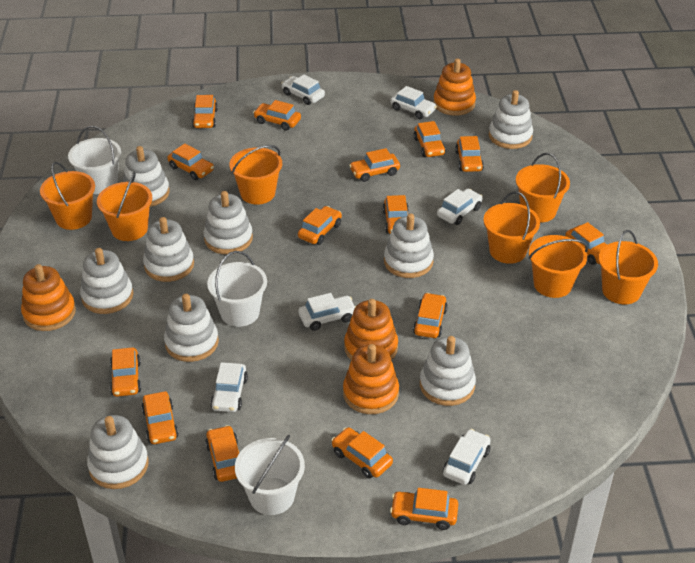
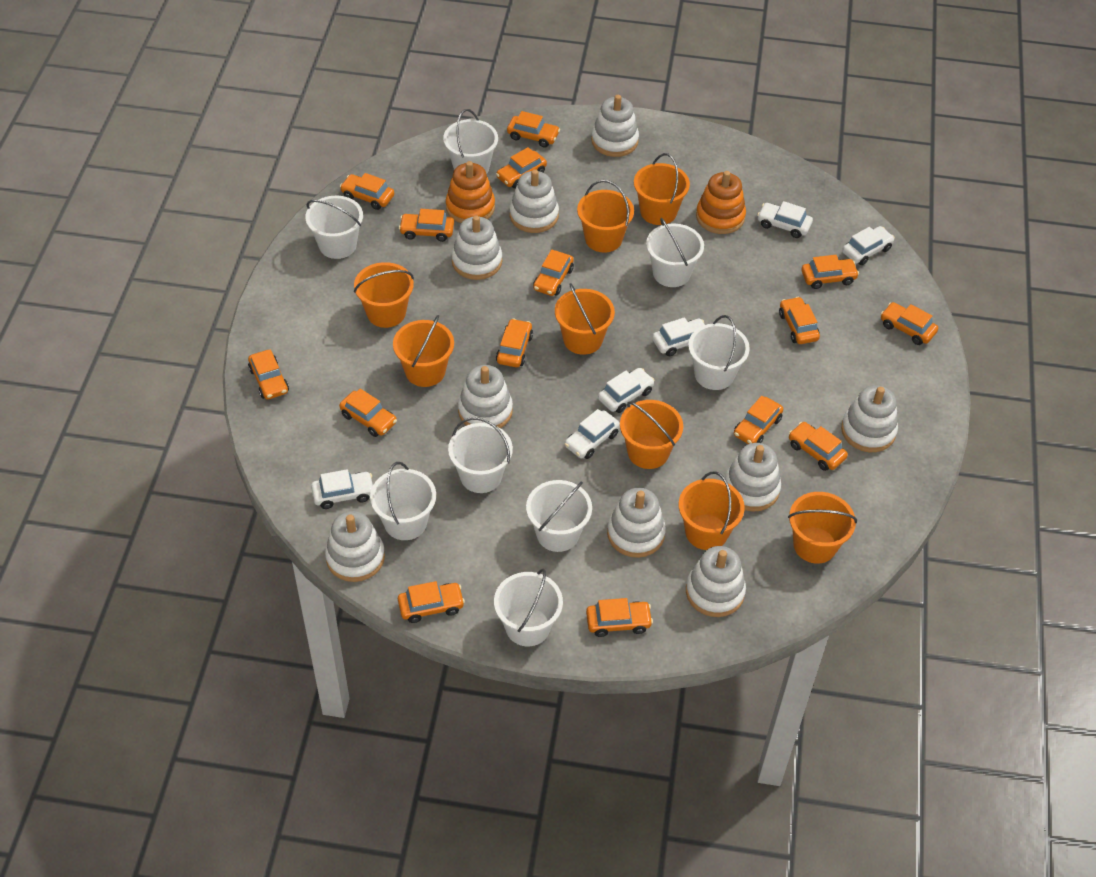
orange bucket: [40,162,95,230] [97,172,152,241] [229,145,282,205] [484,191,540,264] [516,153,570,222] [528,235,588,298] [599,230,658,304] = 7 -> [354,262,414,328] [393,315,454,387] [555,283,615,355] [577,180,634,253] [620,400,683,469] [634,153,690,225] [679,471,745,550] [788,492,857,564] = 8
orange stacking toy: [21,264,76,331] [343,344,399,414] [344,299,398,361] [433,58,476,116] = 4 -> [446,161,495,223] [696,171,746,234] = 2
white bucket: [68,126,121,194] [207,251,267,327] [235,435,305,515] = 3 -> [305,196,363,259] [370,462,436,540] [443,109,498,174] [448,417,513,493] [494,569,563,646] [526,480,592,552] [646,218,704,287] [688,315,750,390] = 8

